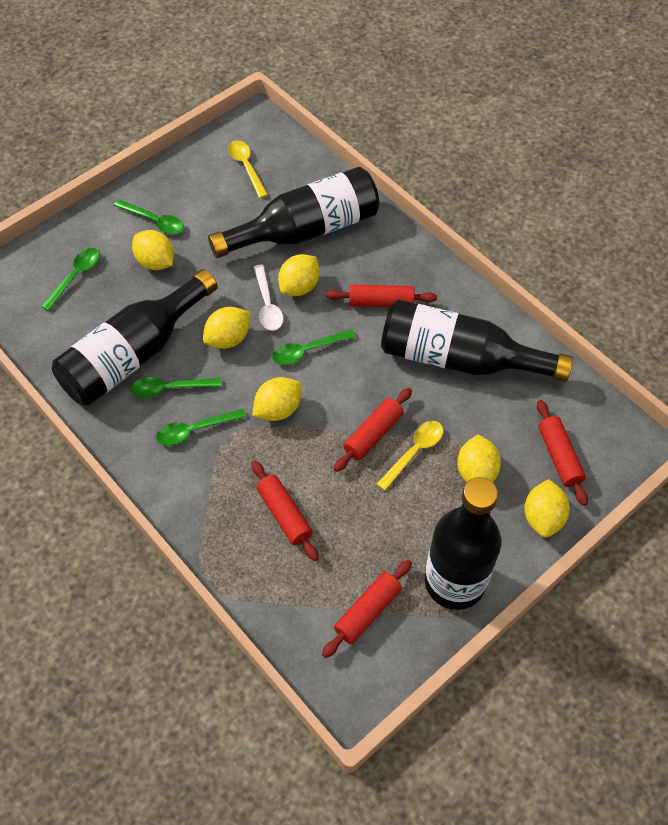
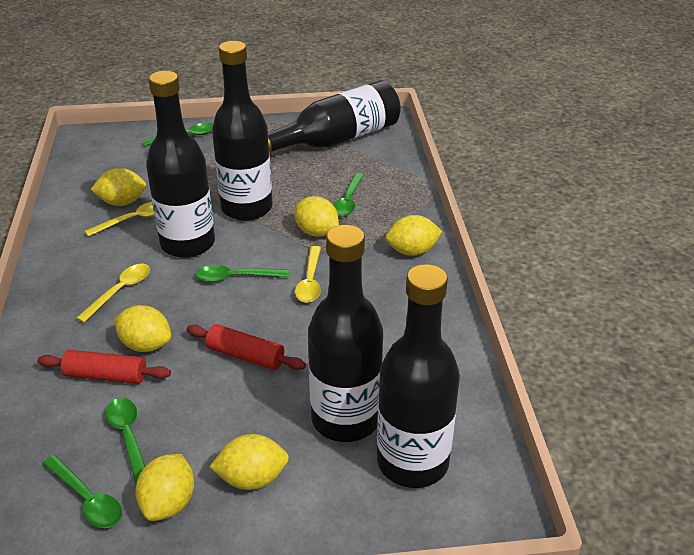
black bottle: [52,269,218,406] [208,167,379,258] [381,299,573,382] [425,477,501,610] = 4 -> [146,71,215,258] [212,41,273,221] [268,80,401,153] [308,225,383,442] [377,264,460,488] = 5
red rolling pin: [251,461,319,561] [322,559,412,658] [326,284,437,307] [334,388,412,472] [537,400,588,506] = 5 -> [37,350,171,384] [186,324,306,370] = 2
white spoon: [254,265,283,331] = 1 -> none = 0
yellow spoon: [228,140,268,198] [377,421,443,491] = 2 -> [76,264,150,323] [85,202,154,237] [295,246,321,303] = 3

